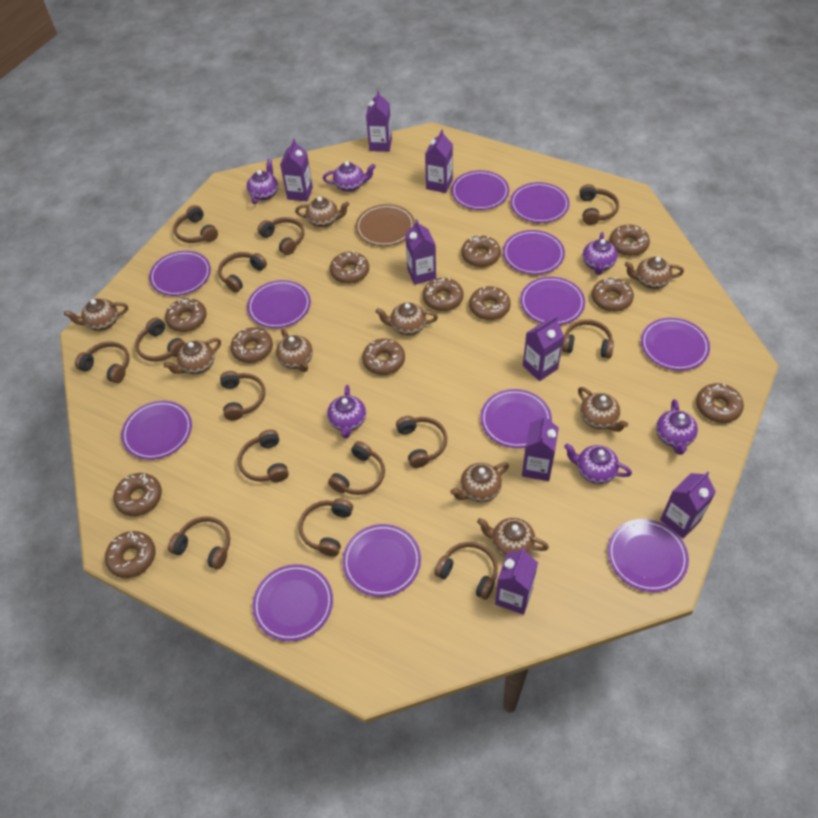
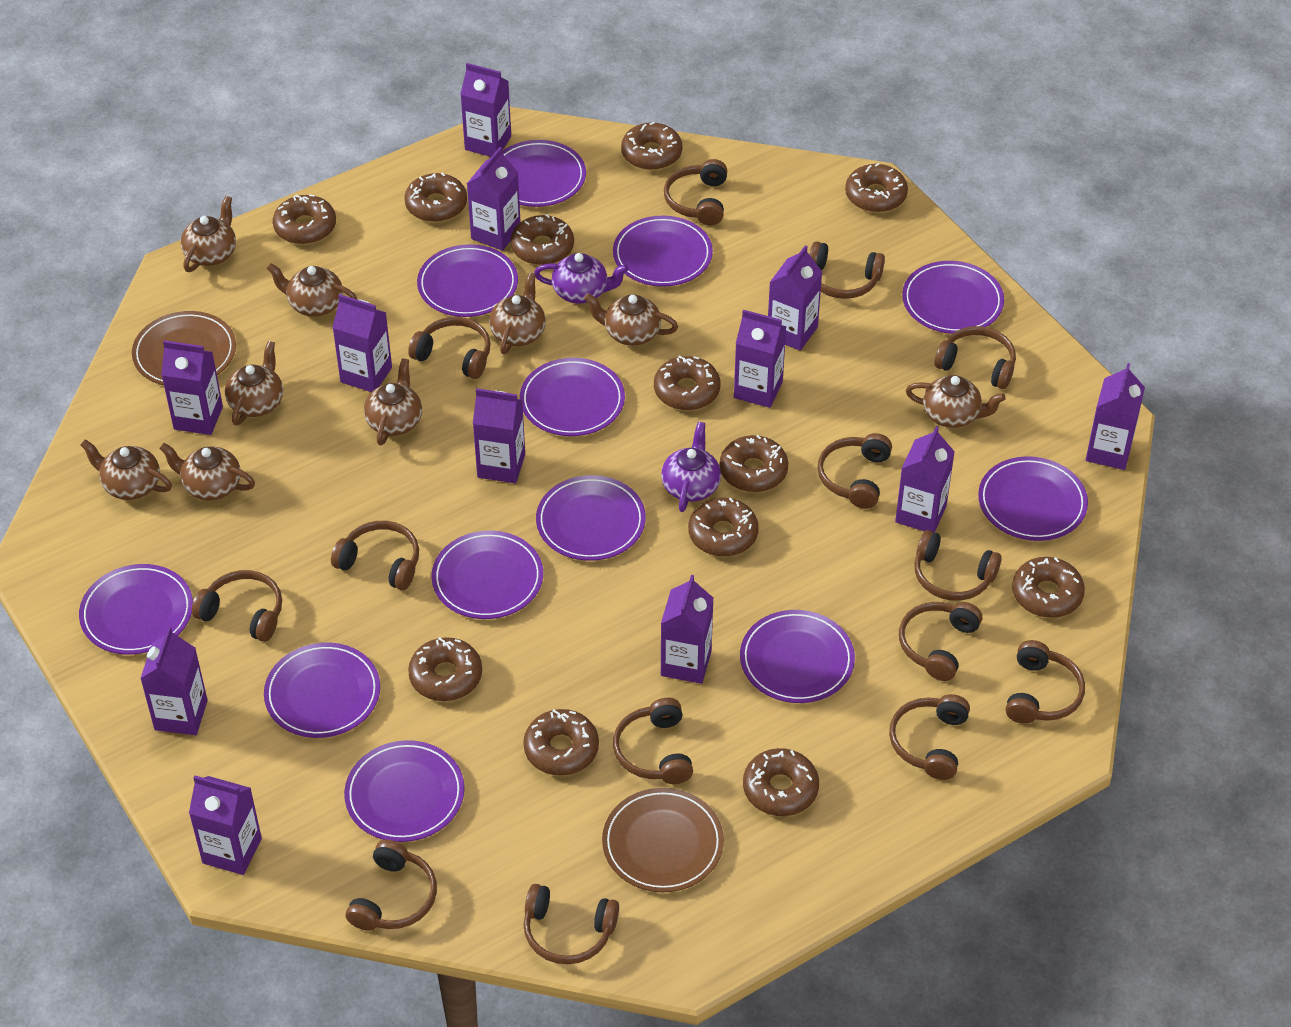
brown plate: [356,204,415,246] = 1 -> [132,311,236,385] [602,788,724,892] = 2
purple carton: [280,139,313,201] [366,90,392,152] [405,219,436,285] [425,130,453,193] [495,547,538,615] [522,414,559,481] [523,316,564,381] [660,471,716,538] = 8 -> [140,627,208,735] [161,340,223,435] [189,776,262,875] [332,294,392,392] [460,63,511,157] [467,147,521,251] [473,388,525,483] [661,575,713,684] [734,310,787,408] [768,245,822,351] [895,426,955,533] [1086,363,1145,470] = 12
purple teapot: [247,159,278,204] [323,161,376,192] [327,385,366,438] [564,443,632,484] [583,232,618,275] [656,399,698,455] = 6 -> [534,253,628,303] [661,422,721,512] = 2

